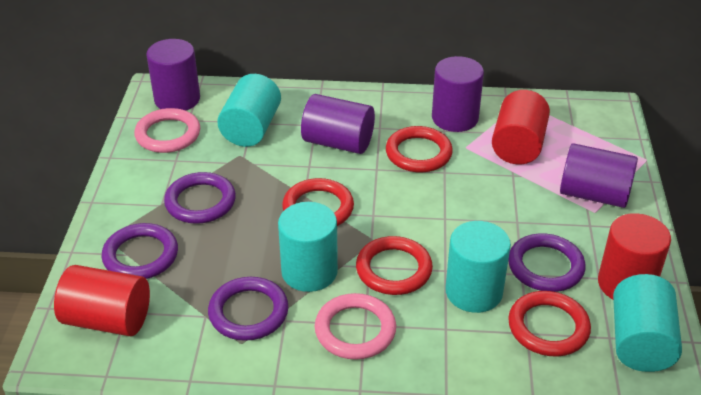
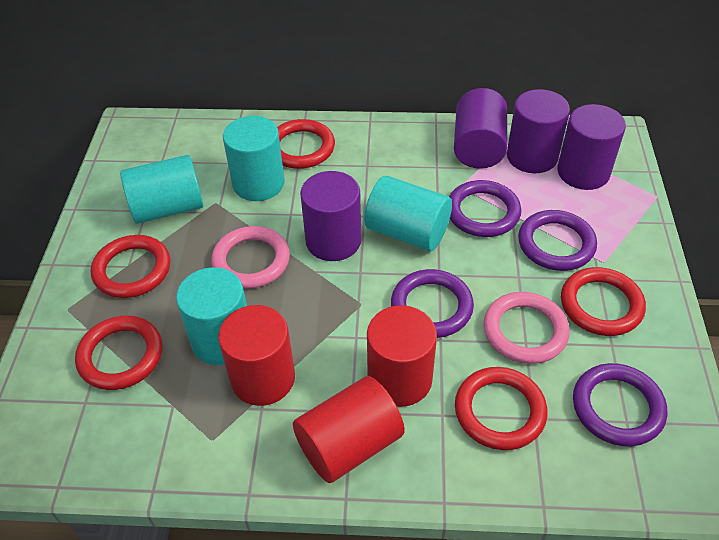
red ring: [282,178,354,226] [356,236,433,295] [386,126,453,173] [508,291,591,357] = 4 -> [75,315,163,390] [91,235,170,298] [277,119,335,169] [455,367,547,450] [561,267,646,336] = 5

